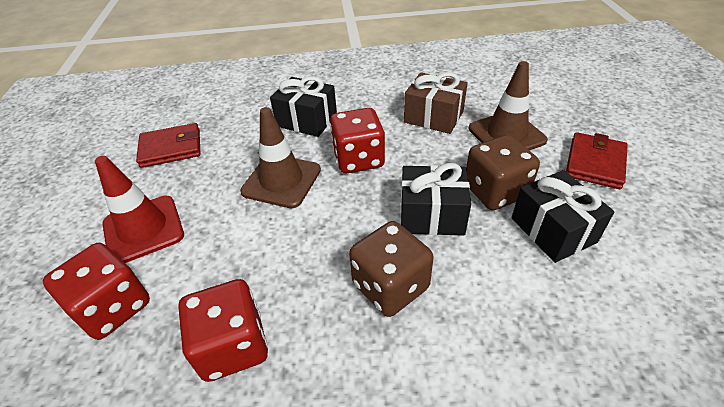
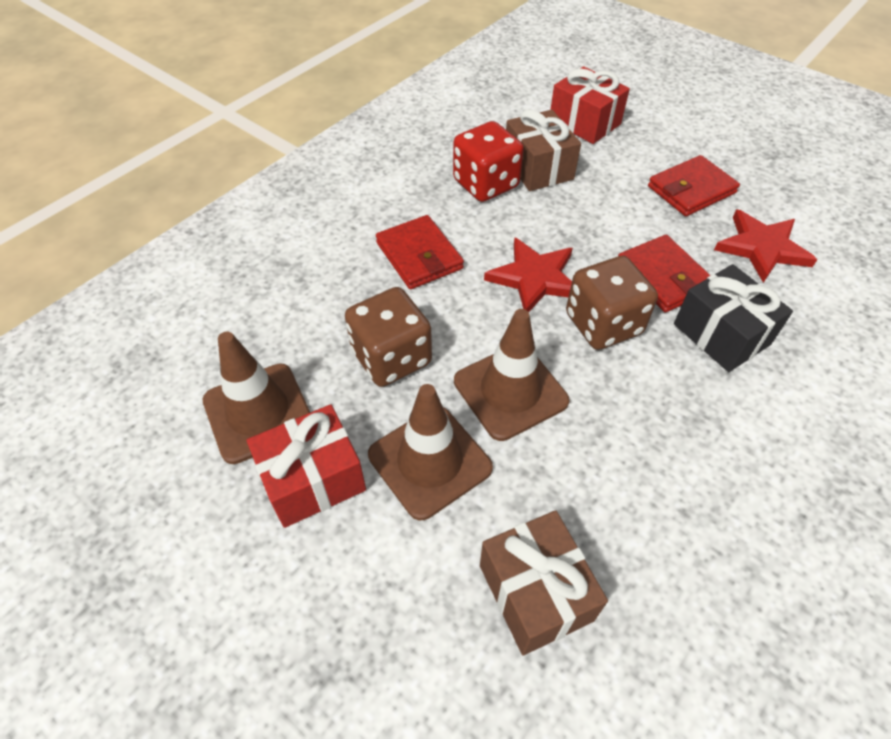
black gift: [270,76,337,137] [401,163,471,236] [512,170,615,263] = 3 -> [674,264,793,372] = 1
brown gift: [404,72,468,134] = 1 -> [480,510,608,655] [506,109,581,191] = 2
brown traffic cone: [240,107,321,208] [468,61,548,150] = 2 -> [203,331,311,464] [368,384,493,520] [454,309,569,441] = 3
red dice: [43,243,150,340] [178,279,268,382] [330,108,385,173] = 3 -> [453,121,524,202] = 1
red gift: none = 0 -> [247,404,366,528] [551,66,630,144] = 2
red star: none = 0 -> [484,238,573,312] [714,209,817,283] = 2
red traffic cone: [95,156,184,263] = 1 -> none = 0
red wallet: [136,123,200,168] [566,132,628,189] = 2 -> [376,215,464,289] [618,235,711,312] [648,155,740,216] = 3

